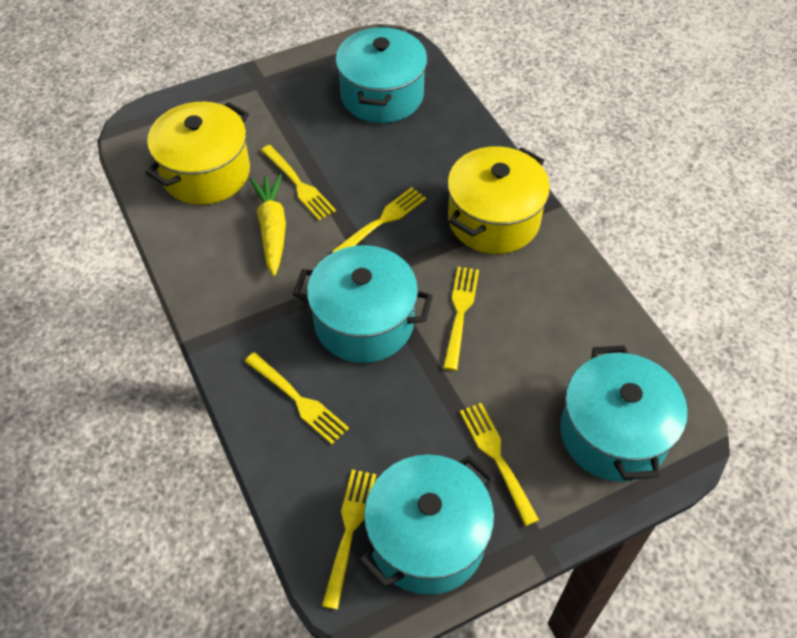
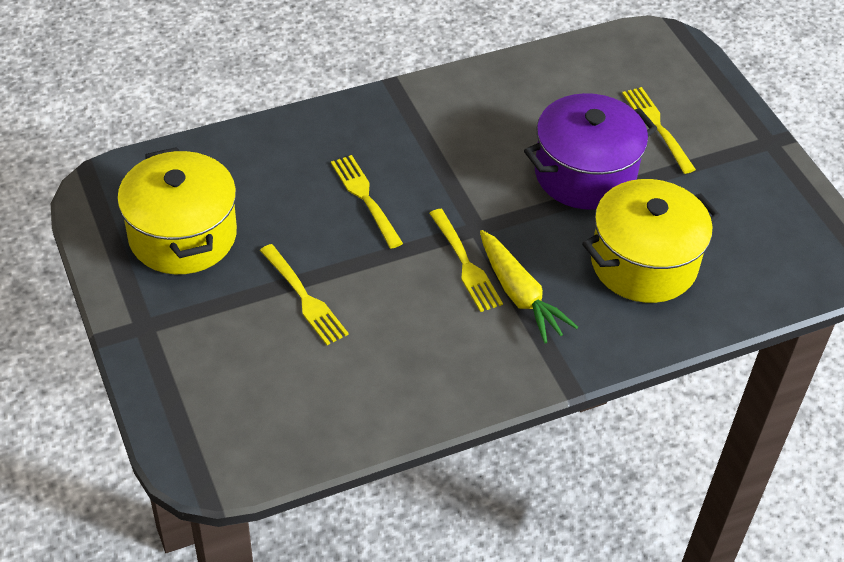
purple pot: none = 0 -> [524,93,657,210] = 1
turquoise pot: [293,245,433,363] [335,26,427,123] [359,455,495,595] [560,345,687,482] = 4 -> none = 0
yellow fork: [245,353,349,444] [261,145,336,221] [322,469,376,610] [331,187,426,253] [443,267,479,371] [460,403,539,526] = 6 -> [260,244,349,345] [331,155,403,249] [429,209,503,312] [622,87,696,174] = 4

